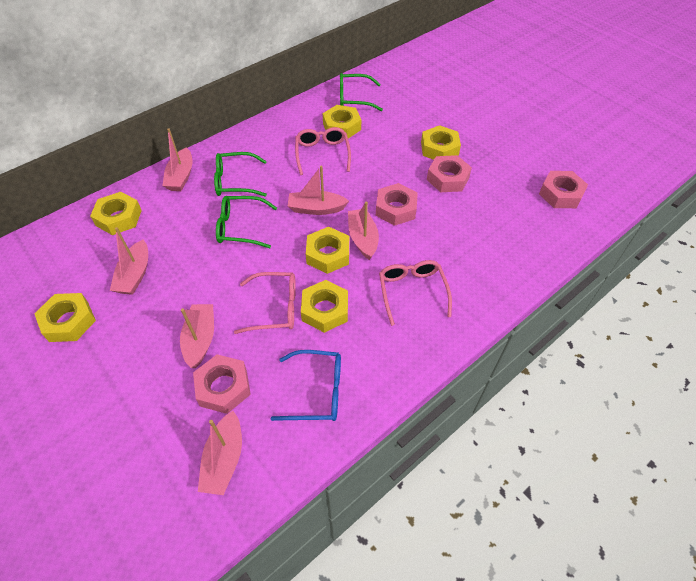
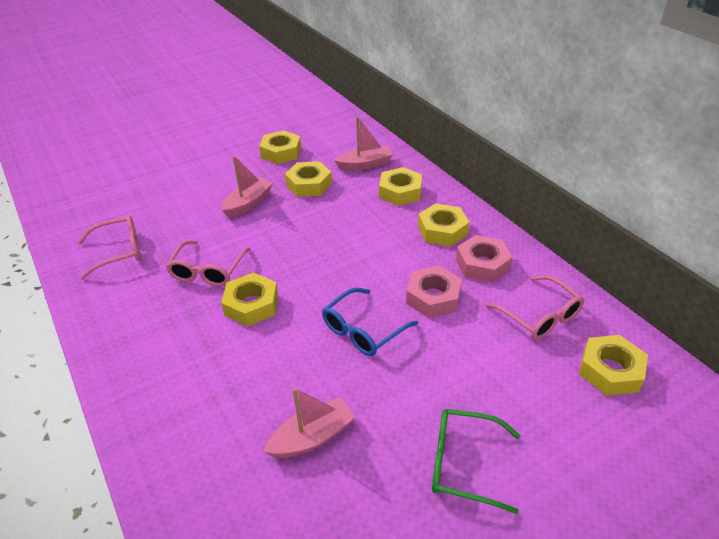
green glasses: [214,152,267,197] [216,196,277,248] [340,73,383,111] = 3 -> [432,409,521,514] = 1
pink boat: [110,227,148,295] [163,128,192,191] [180,304,214,368] [198,411,242,495] [288,166,349,215] [348,201,379,260] = 6 -> [221,156,273,218] [263,388,356,458] [334,116,393,171] = 3
pink nut: [193,354,251,414] [376,183,418,226] [427,155,472,192] [539,171,588,208] = 4 -> [406,266,462,318] [456,235,513,283] = 2

